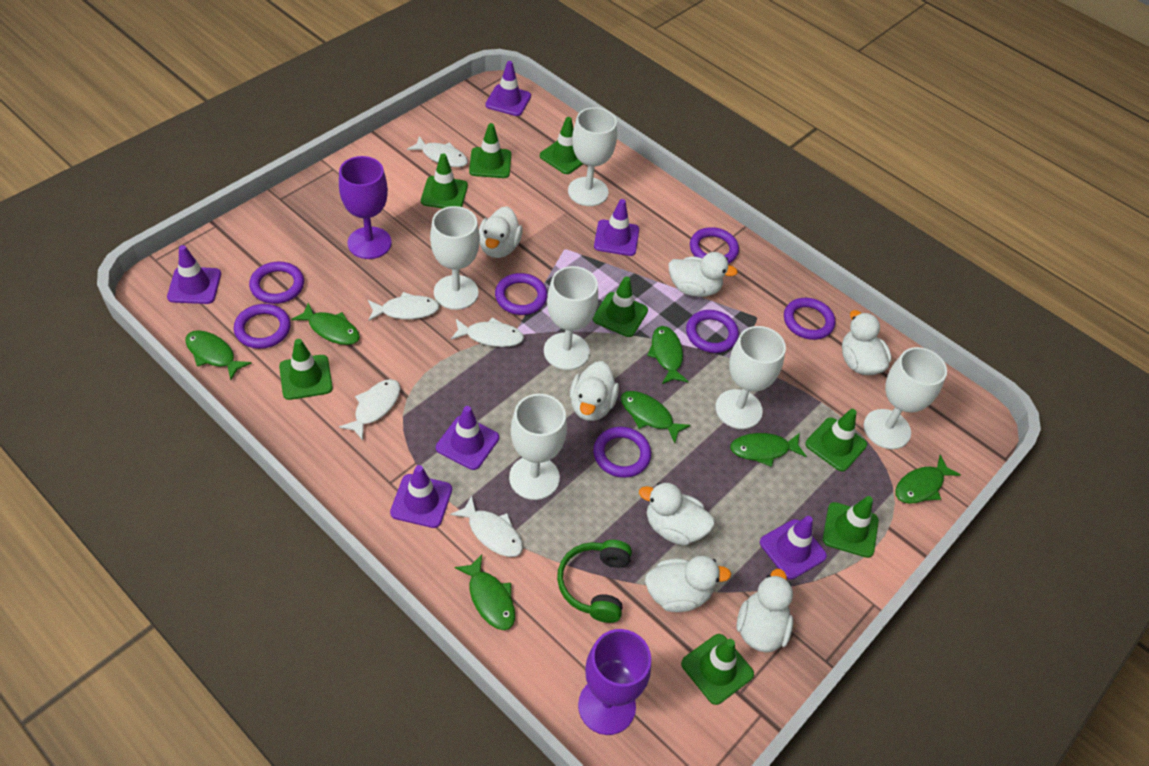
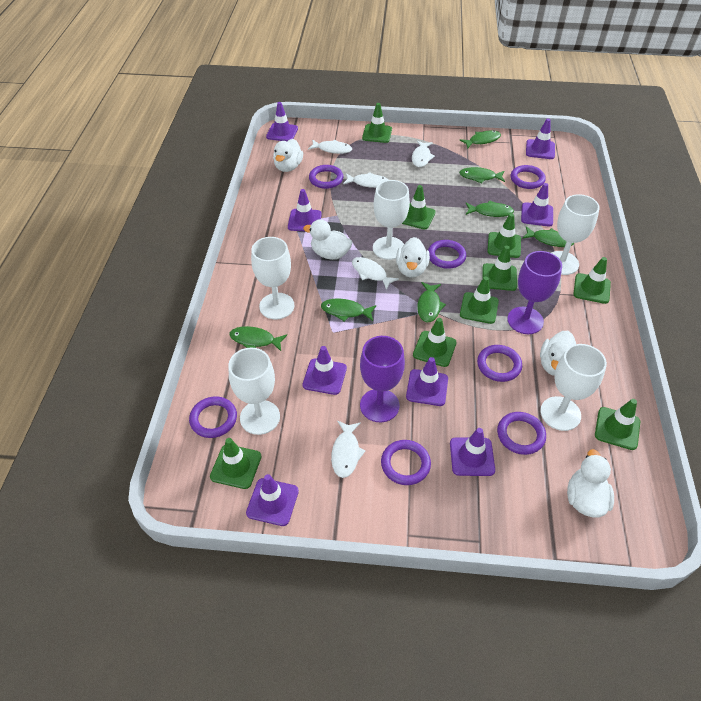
green headphones: [557,540,632,623] = 1 -> none = 0
green traffic cone: [279,339,333,400] [421,154,468,208] [469,123,511,178] [540,117,583,174] [593,276,648,337] [681,634,754,705] [805,409,867,472] [823,496,879,558] = 8 -> [210,438,262,489] [362,103,392,143] [402,185,436,229] [413,318,457,367] [460,277,499,324] [482,245,517,291] [487,213,521,258] [573,257,611,304] [595,399,640,450] = 9
purple traffic cone: [167,245,221,304] [390,465,452,528] [436,406,499,470] [485,61,531,116] [594,199,639,256] [760,516,827,579] = 6 -> [246,474,299,526] [266,102,298,141] [288,189,322,232] [303,346,347,395] [406,357,448,406] [450,428,495,476] [521,183,553,227] [526,118,555,159] = 8
white duck: [479,206,523,258] [570,361,619,421] [639,482,715,545] [645,556,731,612] [669,252,738,297] [737,569,793,653] [842,310,891,375] = 7 -> [273,139,303,172] [303,219,352,260] [396,237,430,278] [540,331,576,376] [567,449,614,518] = 5
white goblet: [430,206,480,310] [509,394,567,500] [544,266,598,370] [568,107,617,206] [715,326,786,429] [864,347,947,449] = 6 -> [228,348,280,435] [251,237,295,320] [373,180,410,260] [540,344,607,431] [551,194,600,275] = 5

